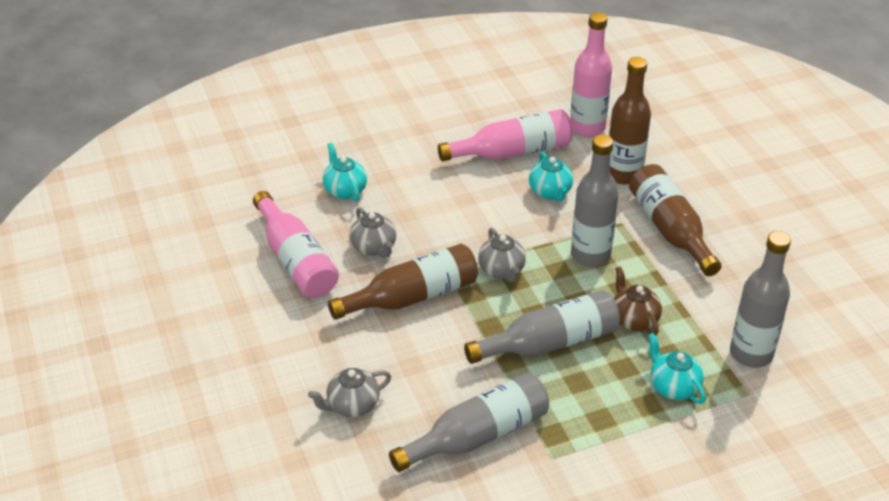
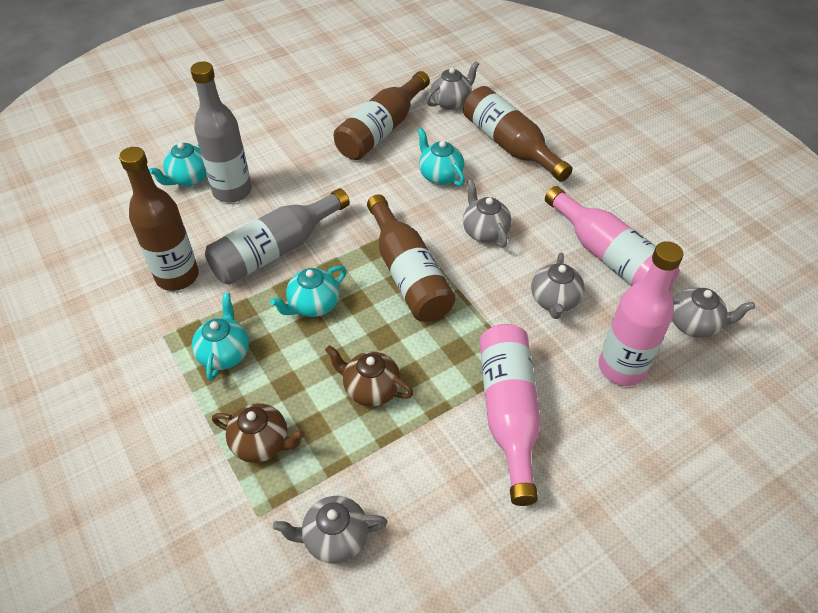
brown bottle: [328,244,478,320] [609,57,651,184] [629,164,722,276] = 3 -> [119,147,199,291] [334,71,430,160] [367,194,456,322] [463,86,572,182] = 4
brown teapot: [614,266,662,336] = 1 -> [212,403,305,463] [325,345,414,407] = 2
grey bottle: [389,372,549,472] [464,290,620,364] [571,135,619,267] [730,231,791,368] = 4 -> [191,62,252,203] [205,188,350,285] = 2
grey teapot: [308,368,391,417] [350,207,396,258] [478,228,526,282] = 3 -> [273,496,388,564] [426,61,479,110] [463,179,512,248] [531,253,585,319] [672,288,755,338] = 5
turquoise teapot: [323,143,367,202] [529,152,573,202] [648,333,706,404] = 3 -> [149,142,207,186] [192,293,249,381] [270,266,346,317] [417,128,465,186] = 4

